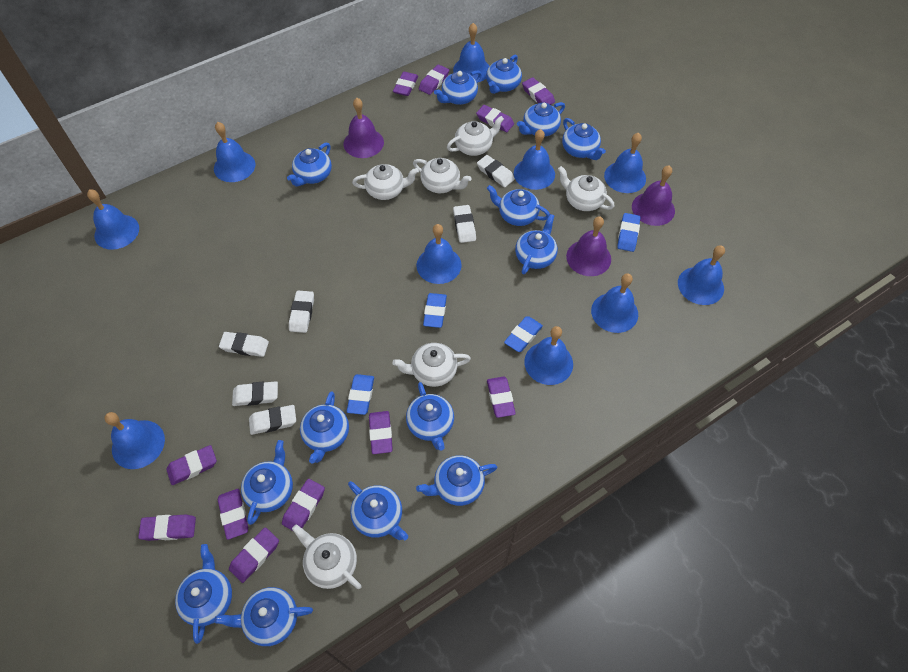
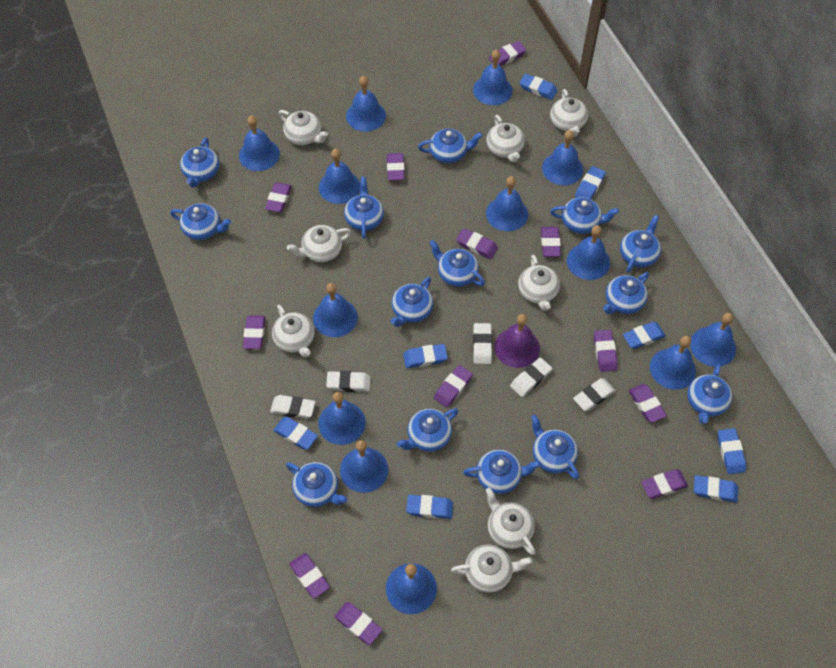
blue bell: [87,189,139,250] [104,412,165,469] [214,122,255,182] [416,224,462,284] [453,23,489,82] [514,129,555,190] [524,326,573,385] [591,273,638,333] [604,133,646,193] [678,245,725,305] = 10 -> [239,116,280,171] [313,283,358,337] [318,392,366,445] [319,149,360,204] [340,440,388,493] [346,76,386,132] [386,563,437,614] [473,49,512,105] [486,176,528,231] [542,130,583,185] [567,225,610,280] [650,336,696,390] [690,313,736,367] = 13
blue eraser: [347,374,374,415] [423,293,447,328] [504,316,543,352] [617,213,640,252] = 4 -> [273,417,318,450] [403,344,448,368] [406,495,453,519] [520,74,558,100] [575,166,606,199] [623,322,666,349] [694,475,738,503] [718,428,746,474] = 8
purple bell: [344,98,384,158] [566,216,611,276] [632,166,675,226] = 3 -> [494,314,540,368] = 1
purple eraser: [138,515,196,541] [166,445,217,485] [218,489,248,540] [229,527,279,583] [282,479,325,531] [369,411,393,454] [393,72,418,96] [419,64,449,95] [476,105,514,132] [487,377,516,418] [522,77,555,105] = 11 -> [243,315,265,349] [265,183,292,212] [289,553,330,599] [334,602,382,645] [387,153,405,180] [434,365,473,408] [456,228,498,259] [489,41,526,66] [541,227,561,257] [594,330,618,372] [629,384,667,423] [641,469,688,499] = 12
white eraser: [219,332,269,357] [232,381,278,406] [249,405,296,435] [289,290,314,333] [453,205,476,243] [477,155,515,187] = 6 -> [270,395,315,419] [326,371,371,392] [473,323,492,364] [510,357,552,397] [573,378,615,411] = 5
white teapot: [292,524,361,589] [352,164,419,200] [393,343,471,387] [413,158,472,193] [447,116,504,156] [558,166,615,211] = 6 -> [272,305,315,357] [279,110,328,145] [287,225,351,262] [451,544,532,593] [486,115,525,163] [486,488,536,555] [518,255,560,311] [550,89,588,137] = 8

